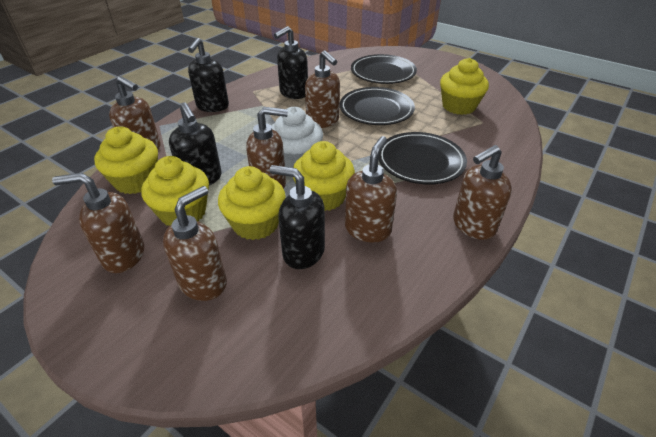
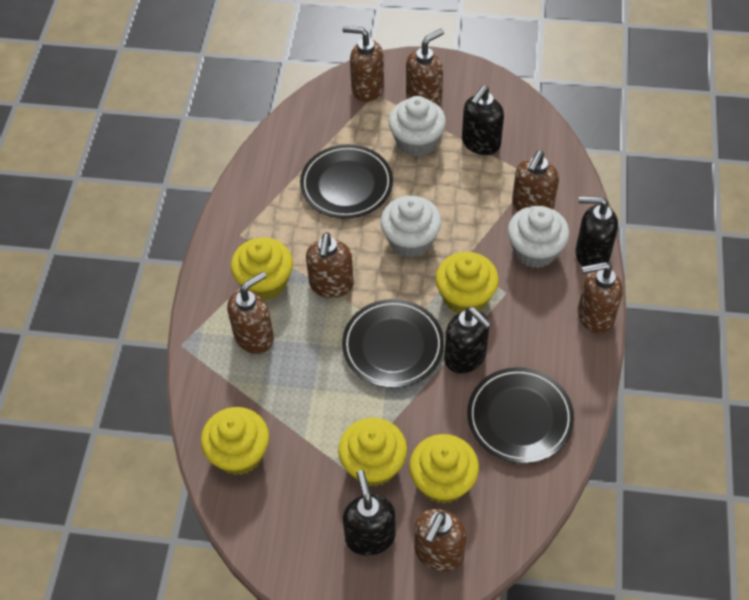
white cupcake: [272,107,323,168] = 1 -> [381,196,441,258] [389,96,446,156] [508,206,569,268] = 3

